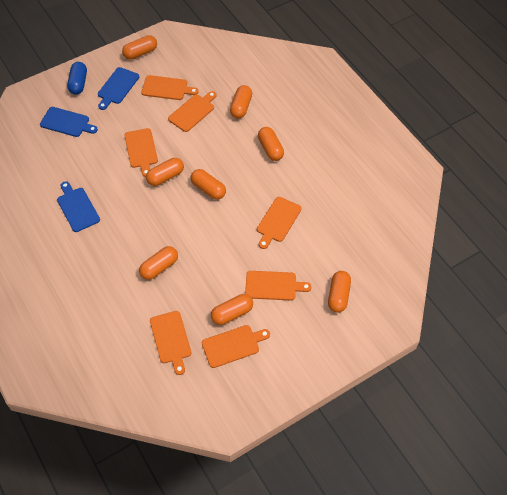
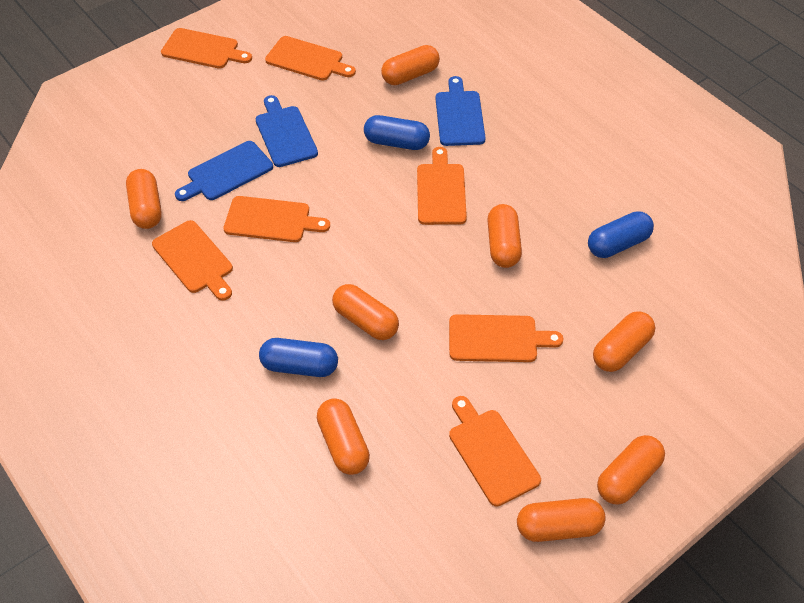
blue capsule: [67,62,87,95] = 1 -> [259,338,338,377] [364,115,430,150] [588,211,654,258] = 3

